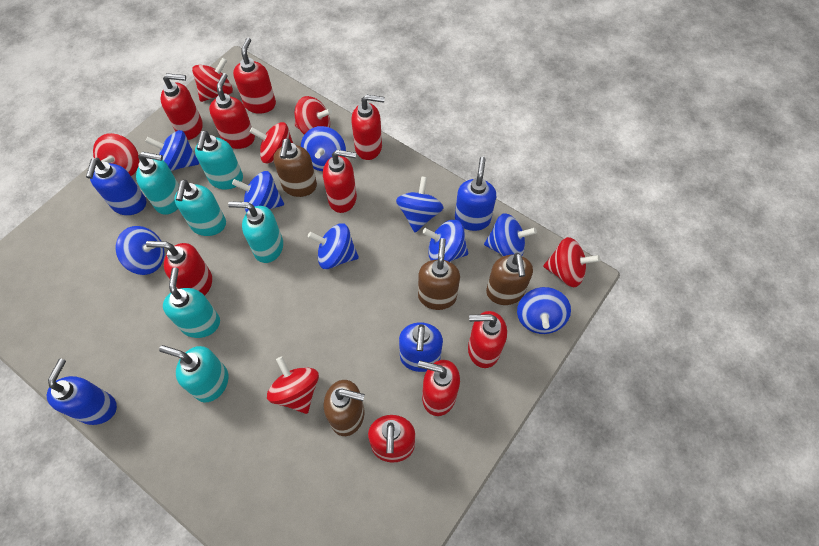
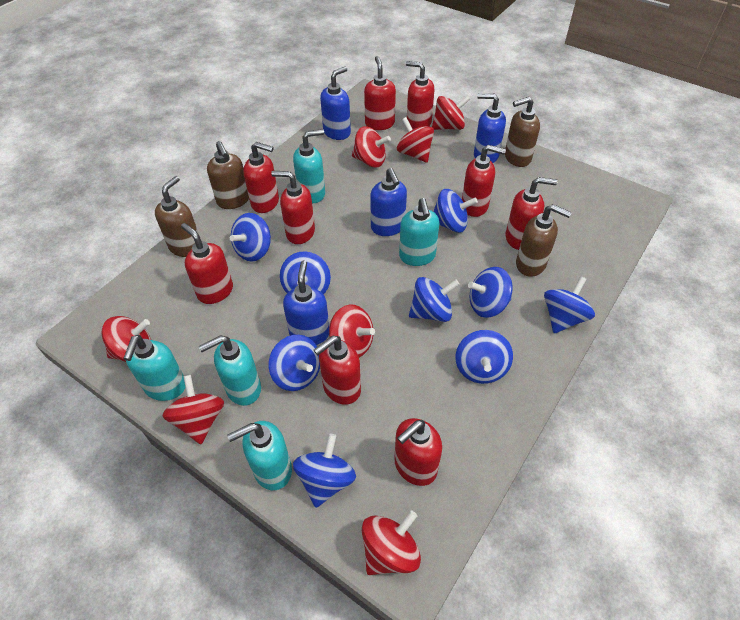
red spinning top: [93,133,139,176] [192,57,233,102] [249,122,294,163] [267,356,319,414] [295,96,332,135] [543,237,600,287] = 6 -> [101,316,151,362] [163,375,224,444] [329,304,375,358] [352,126,391,168] [362,510,421,575] [397,117,434,163] [432,95,470,130] = 7
turquoise soap dispenser: [136,152,179,215] [159,345,228,403] [163,267,220,338] [174,180,226,236] [195,131,243,189] [228,201,283,263] = 6 -> [123,335,185,401] [199,335,261,406] [227,421,292,490] [293,129,325,203] [399,198,439,266] = 5

